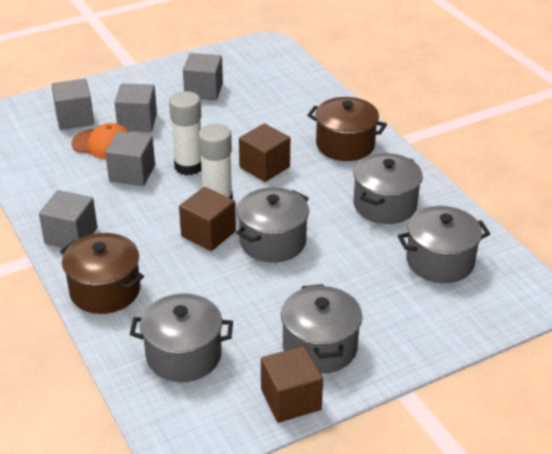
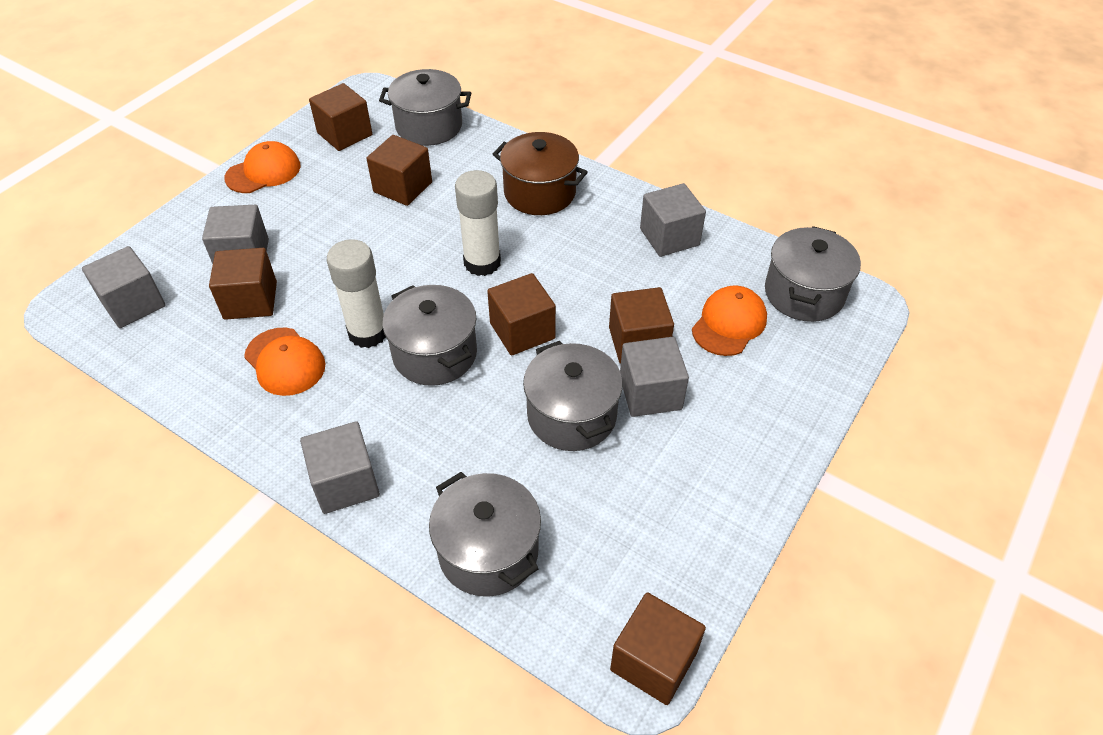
brown cube: [179,187,236,251] [239,123,290,182] [261,346,323,423] = 3 -> [209,248,277,320] [309,83,372,151] [367,135,432,206] [487,273,556,356] [609,287,674,364] [610,592,706,705] = 6
brown pot: [60,233,144,314] [307,97,387,161] = 2 -> [493,132,588,215] = 1
orange cap: [72,123,130,159] = 1 -> [225,141,301,193] [244,328,326,396] [692,285,767,356] = 3

